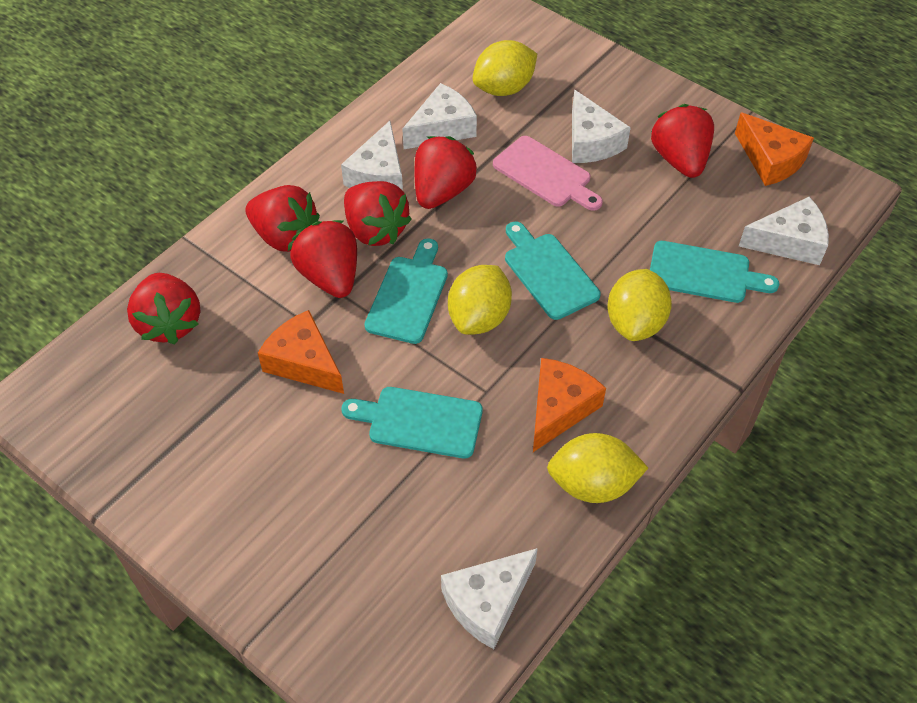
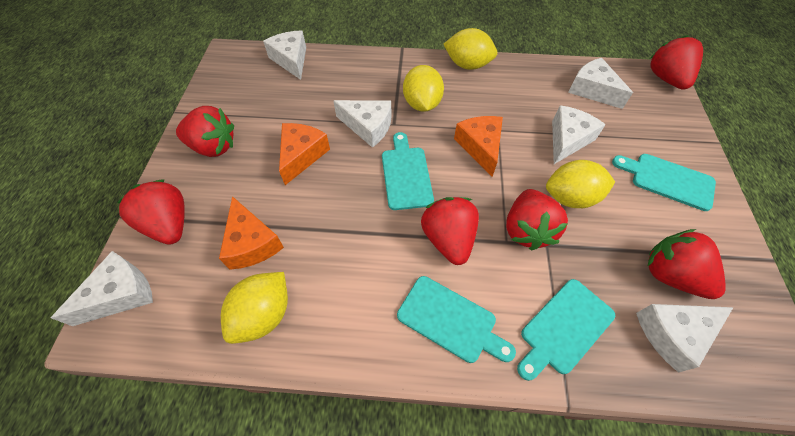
pink cutting board: [493,136,603,211] = 1 -> none = 0
white cheese: [341,121,403,191] [402,83,477,149] [441,548,538,649] [572,89,631,163] [739,197,829,265] = 5 -> [51,251,153,326] [263,30,306,80] [334,100,392,148] [552,105,606,164] [568,58,633,109] [636,304,734,373] = 6

